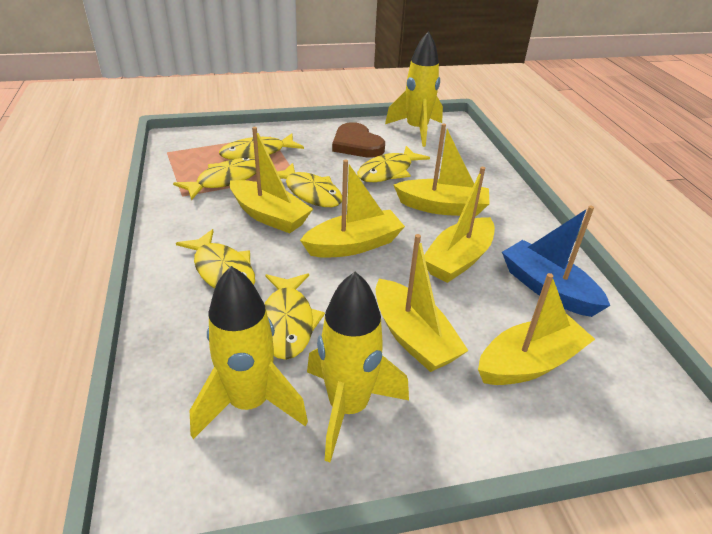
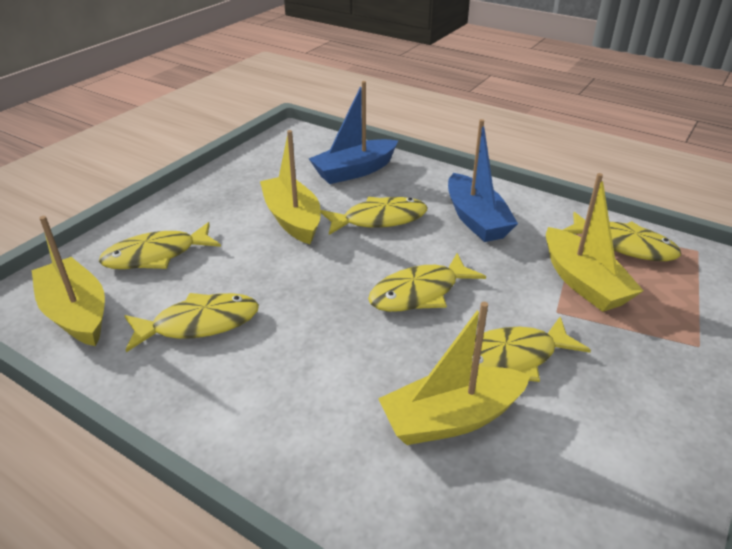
blue boat: [502,205,610,317] = 1 -> [309,81,398,184] [448,119,518,242] = 2
brown heart: [332,122,385,158] = 1 -> none = 0
yellow boat: [230,127,313,233] [300,159,405,258] [376,234,469,372] [394,123,490,216] [424,167,495,283] [478,273,595,385] = 6 -> [32,216,105,346] [260,130,321,244] [378,302,531,445] [546,173,644,312] = 4
yellow rocket: [190,266,308,439] [307,271,409,462] [385,31,443,147] = 3 -> none = 0

